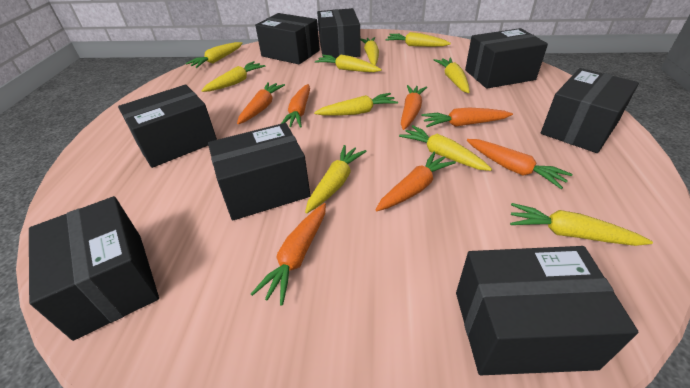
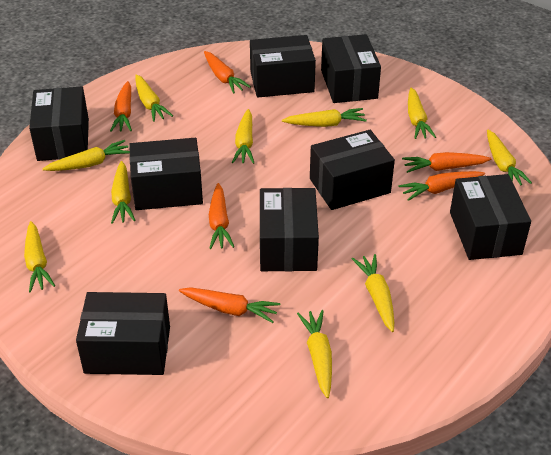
orange carrot: [237,82,285,124] [251,203,326,306] [281,84,310,128] [376,152,456,211] [401,85,427,130] [421,108,513,127] [467,139,573,189] = 7 -> [110,81,132,132] [179,287,280,323] [204,51,251,94] [209,183,234,249] [398,171,485,201] [402,152,491,173] = 6

